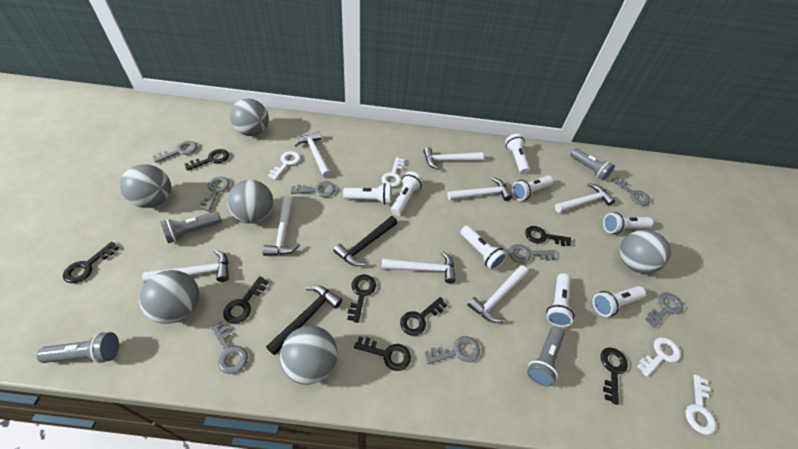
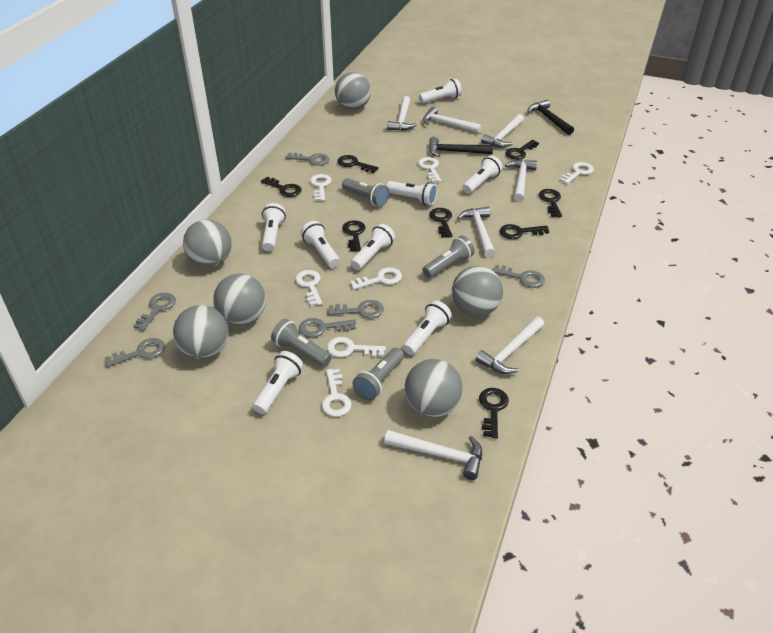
grey key: [153,141,198,163] [200,177,230,211] [210,321,248,374] [290,181,336,197] [425,336,480,364] [509,244,556,263] [612,177,650,205] [645,293,684,328] = 8 -> [104,338,165,367] [133,293,176,331] [285,153,329,166] [299,318,356,338] [328,300,384,319] [492,265,545,288] = 6
white hammer: [142,250,229,283] [262,196,300,256] [295,132,331,178] [381,251,456,284] [423,147,484,170] [447,177,512,201] [467,265,528,323] [555,183,616,213] = 8 -> [384,430,482,480] [387,96,417,131] [423,107,482,133] [457,207,495,258] [476,317,544,374] [481,114,524,147] [505,160,537,202] = 7
white key: [268,151,301,180] [382,157,404,187] [637,337,681,377] [685,374,716,435] = 4 -> [295,270,322,306] [310,174,332,201] [322,369,352,417] [327,337,386,357] [350,267,402,290] [418,157,441,182] [560,162,594,184] = 7

